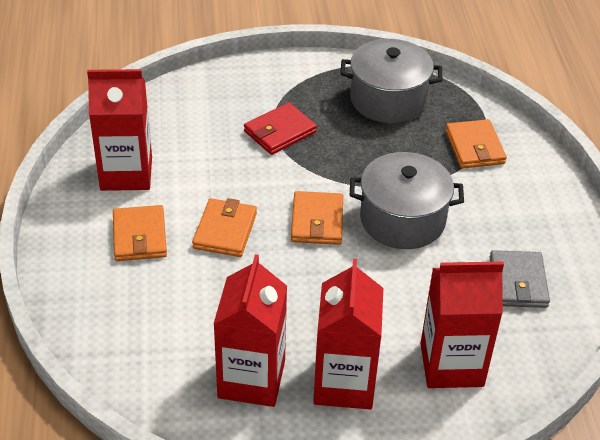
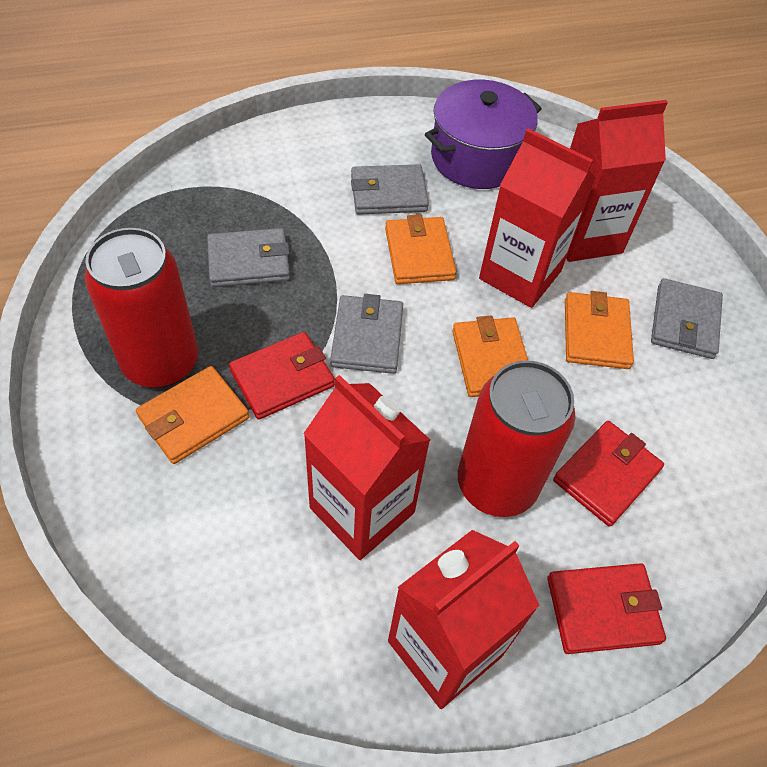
grey pot: [340,39,442,123] [350,152,464,249] = 2 -> none = 0
grey wallet: [489,250,550,308] = 1 -> [207,228,290,287] [330,294,403,374] [351,164,429,215] [651,278,723,359] = 4
purple pot: none = 0 -> [425,80,542,189] = 1
red can: none = 0 -> [84,228,198,388] [458,360,575,517] = 2
red wallet: [244,102,317,155] = 1 -> [229,332,335,420] [547,563,666,654] [553,421,664,527] = 3

